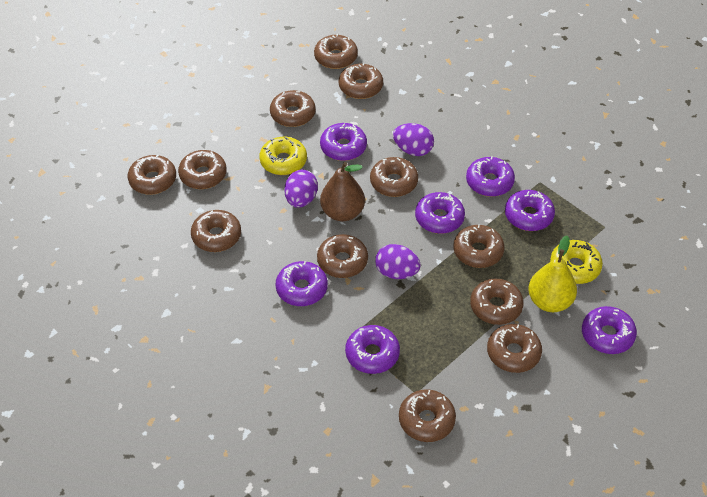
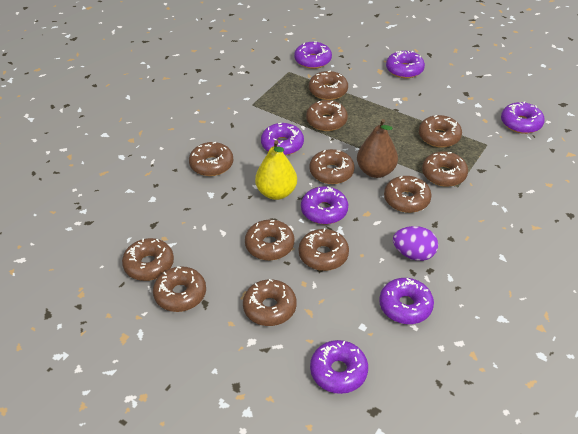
purple egg: [284,170,318,208] [375,244,421,279] [393,123,434,156] = 3 -> [393,226,438,261] = 1
yellow donut: [259,137,307,175] [550,240,603,284] = 2 -> none = 0

